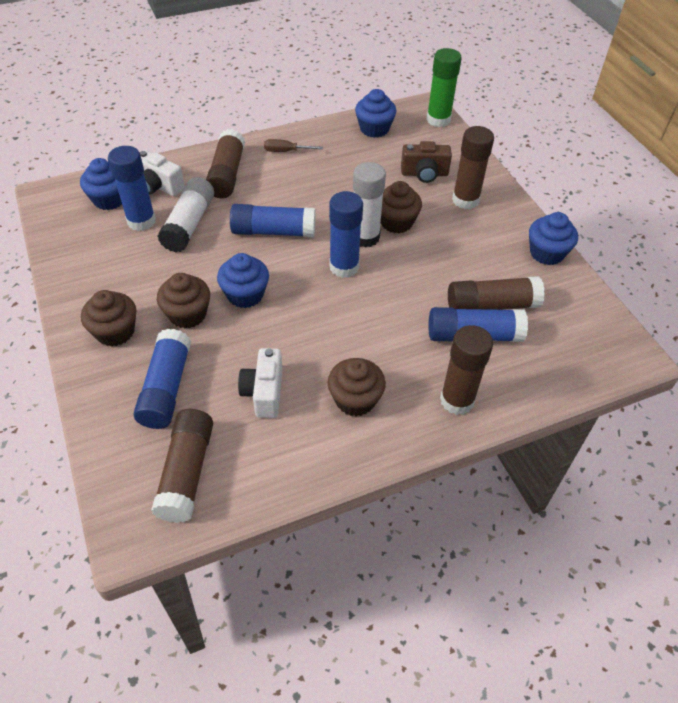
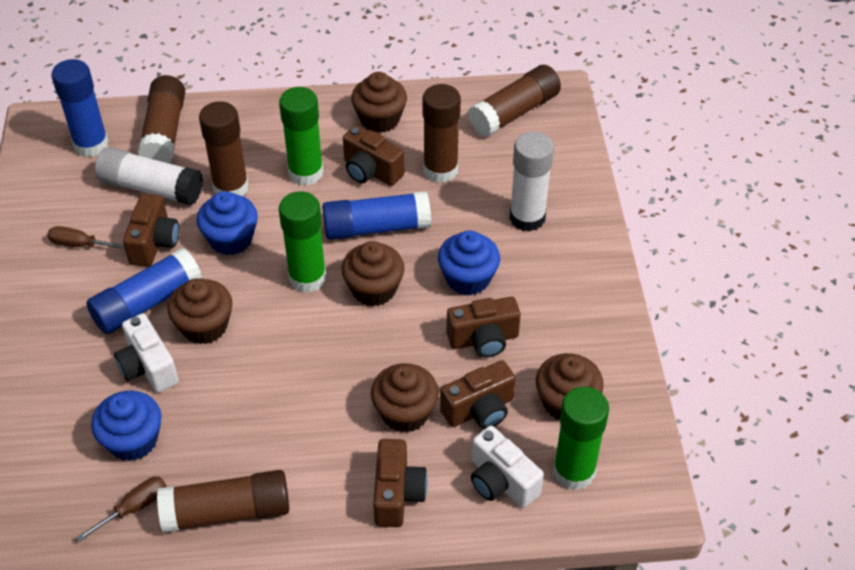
blue cupcake: [80,158,122,210] [217,253,269,308] [355,89,396,138] [529,212,578,265] = 4 -> [91,391,162,461] [196,191,258,255] [438,231,500,296] = 3
blue glue stick: [108,146,156,231] [133,329,191,429] [230,204,316,237] [329,191,363,278] [429,307,528,342] = 5 -> [51,59,109,157] [86,248,202,334] [322,191,431,240] = 3
brown camera: [401,141,452,183] = 1 -> [123,193,179,267] [343,125,404,186] [373,439,428,527] [440,360,516,429] [446,297,521,357] = 5
brown cupcake: [81,290,136,347] [157,273,210,328] [328,358,386,416] [381,181,422,233] = 4 -> [167,278,232,344] [341,241,404,306] [351,72,407,133] [371,363,439,433] [536,353,604,420] = 5
brown screwdriver: [264,139,323,152] = 1 -> [47,226,125,249] [76,477,167,542] = 2
green glue stick: [426,48,462,127] = 1 -> [279,87,324,186] [279,191,326,293] [553,387,609,490] = 3

